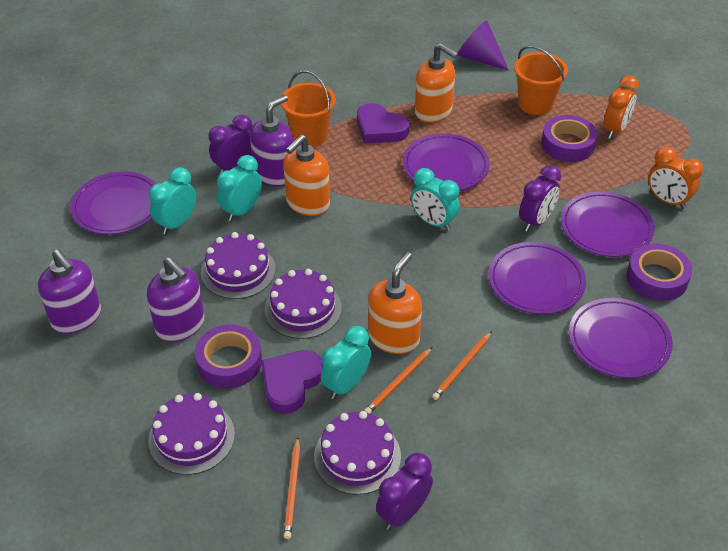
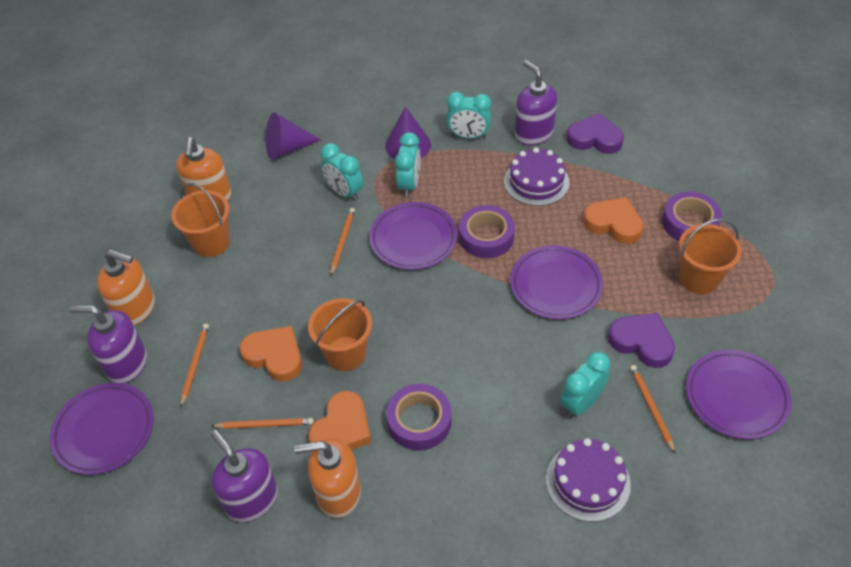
orange bucket: [281,70,336,147] [514,46,568,115] = 2 -> [171,183,230,257] [308,298,372,371] [679,218,742,294] = 3
orange clock: [604,75,639,139] [648,147,703,209] = 2 -> none = 0
orange heart: none = 0 -> [240,326,302,382] [309,391,371,450] [583,197,644,244] = 3
orange pencil: [284,437,300,539] [364,347,432,414] [432,331,492,400] = 3 -> [180,324,209,407] [212,418,314,429] [330,208,355,276] [630,365,675,453] = 4
purple cake: [148,393,235,475] [201,232,276,299] [265,269,342,339] [314,411,401,495] = 4 -> [504,147,569,206] [546,438,631,522] = 2
purple clock: [208,115,252,175] [376,453,433,530] [519,165,561,232] = 3 -> none = 0
purple cone: [458,20,509,71] = 1 -> [266,112,321,160] [385,106,431,159] = 2
purple plate: [70,171,156,235] [403,134,490,191] [489,242,586,314] [561,191,654,257] [569,298,673,378] = 5 -> [50,383,154,475] [369,202,457,270] [510,245,603,319] [686,350,792,439] = 4

